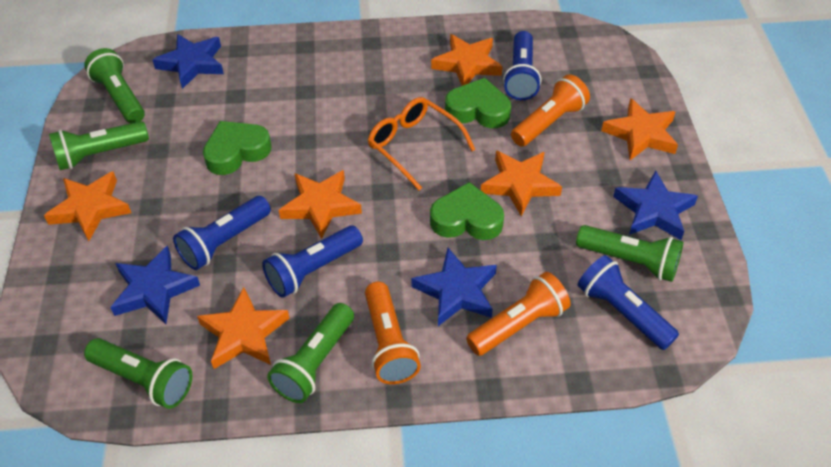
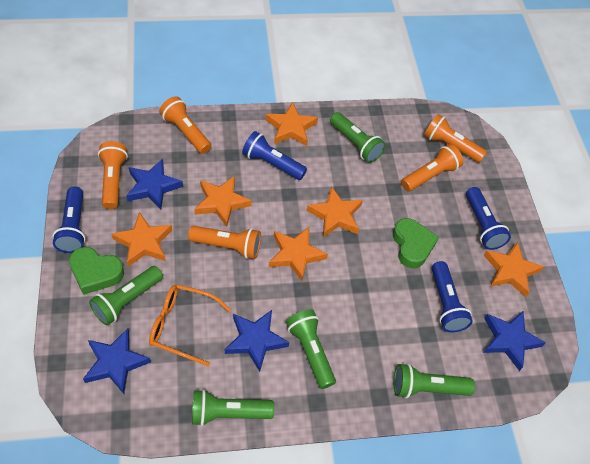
green heart: [203,121,272,175] [430,182,504,240] [445,78,511,128] = 3 -> [69,247,124,295] [393,218,439,269] = 2
orange flashlight: [365,282,421,384] [466,272,571,356] [511,74,590,147] = 3 -> [98,141,128,209] [159,96,211,154] [188,226,261,259] [401,144,463,191] [424,114,487,163] = 5

